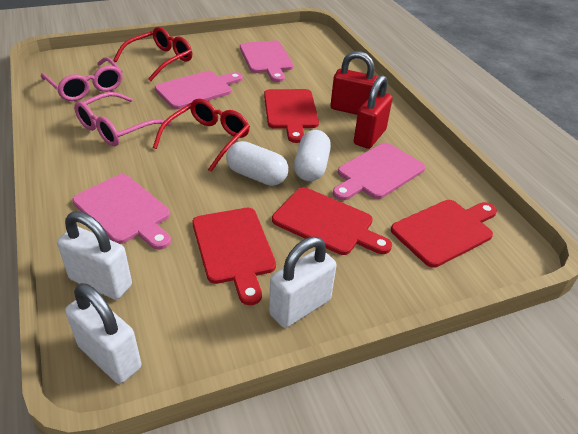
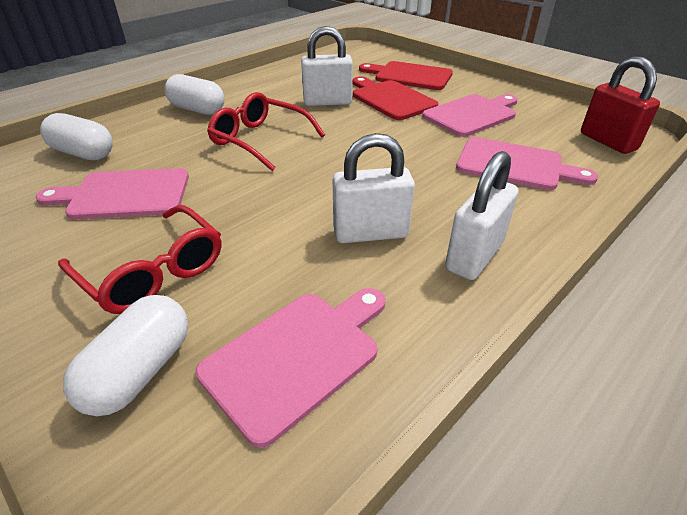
pink glasses: [41,57,123,101] [74,92,171,146] = 2 -> none = 0
red cutting board: [193,208,276,305] [264,89,319,143] [272,187,392,255] [391,200,497,268] = 4 -> [353,77,438,120] [359,61,453,90] = 2
red padlock: [331,51,378,115] [354,75,393,149] = 2 -> [581,56,660,154] = 1
white capsule: [226,141,289,186] [294,130,331,181] = 2 -> [40,113,113,160] [63,295,188,416] [164,74,224,115] = 3

